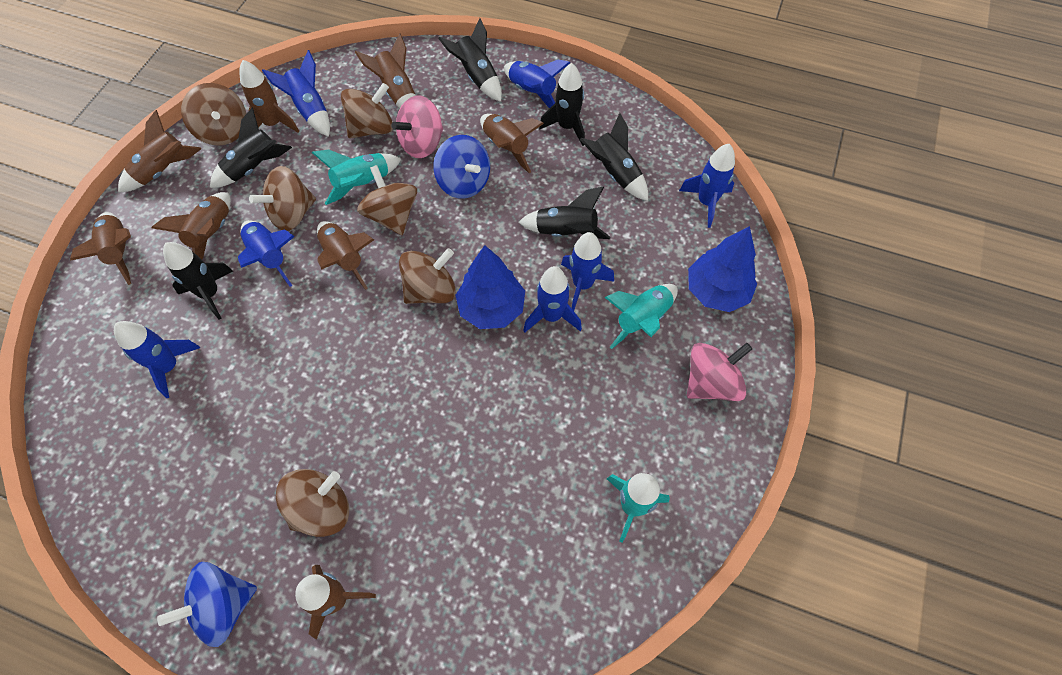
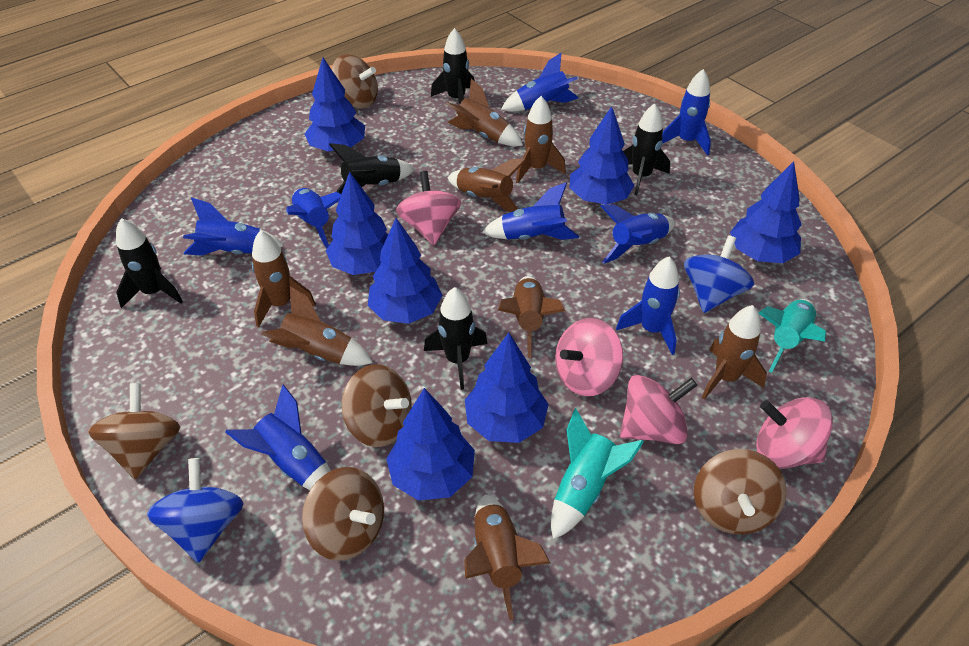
black rocket: [163,242,233,319] [210,108,292,188] [438,18,502,102] [518,187,610,239] [539,63,585,146] [580,113,648,201] = 6 -> [116,218,183,308] [329,143,415,194] [424,287,488,390] [431,28,475,103] [623,103,670,195] = 5
blue rocket: [114,321,200,398] [238,220,295,287] [262,50,330,137] [504,59,570,108] [523,266,582,332] [561,232,614,311] [679,144,735,228] = 7 -> [183,197,285,256] [225,384,331,490] [286,188,341,248] [482,182,579,240] [501,53,579,112] [601,205,675,264] [616,256,680,355] [662,69,711,156] = 8
blue tree: [455,245,525,329] [688,226,757,312] = 2 -> [305,58,365,152] [326,172,388,275] [368,218,443,324] [386,388,475,501] [465,333,549,443] [570,106,635,205] [730,161,802,263] = 7
brown spinning top: [181,83,246,146] [249,166,316,231] [276,469,349,537] [341,83,393,139] [357,165,417,235] [399,248,456,304] = 6 -> [88,383,180,479] [302,467,384,561] [332,54,378,108] [342,364,412,447] [694,449,786,534] = 5
pink spinning top: [391,96,443,158] [687,343,752,401] = 2 -> [396,171,461,245] [555,318,623,396] [620,375,698,444] [756,397,833,469] = 4
turquoise rocket: [312,150,401,205] [605,284,678,349] [607,473,670,543] = 3 -> [551,408,644,539] [759,299,826,373] = 2

